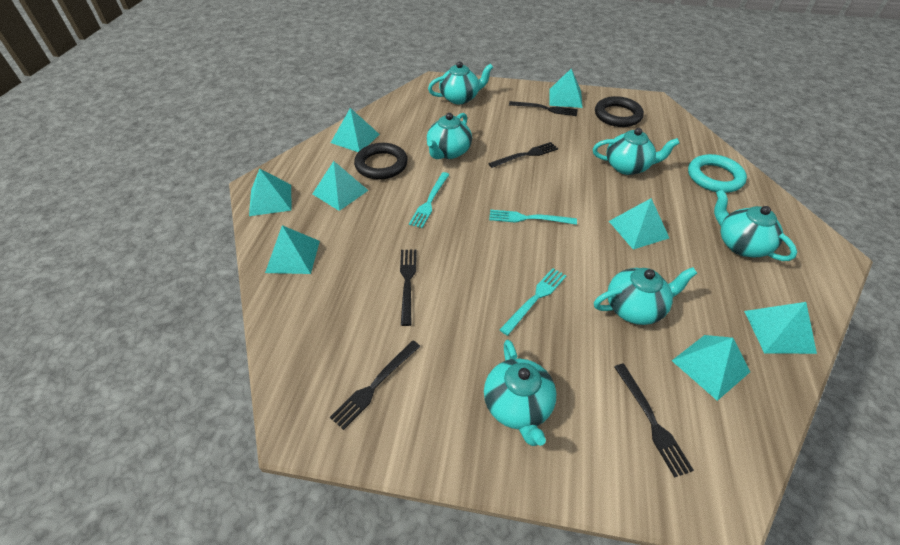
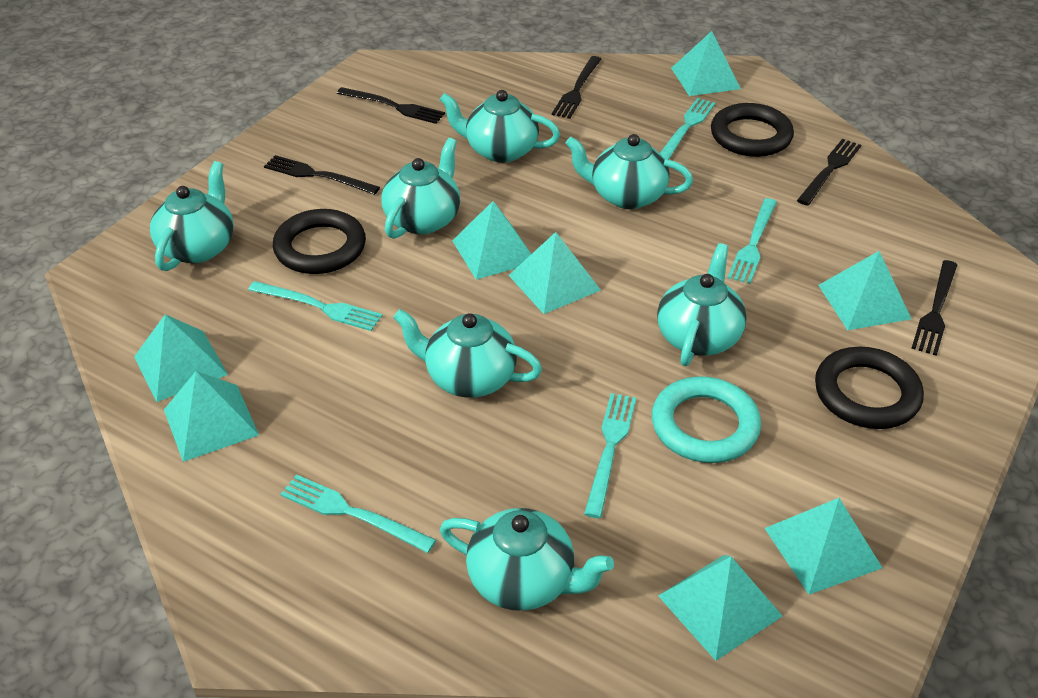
black ring: [354,143,408,180] [595,96,644,127] = 2 -> [273,209,366,274] [711,103,794,157] [815,347,924,429] = 3
turquoise fork: [409,172,450,228] [489,210,577,225] [500,268,566,336] = 3 -> [248,281,382,331] [280,474,436,553] [584,393,636,518] [660,98,715,160] [728,198,777,284] = 5
turquoise teapot: [427,113,472,159] [428,61,493,104] [484,340,556,446] [593,128,679,175] [594,267,697,325] [714,189,797,261] = 6 -> [150,161,234,271] [382,138,460,239] [393,309,542,398] [439,90,560,163] [440,508,614,611] [565,134,693,209] [657,243,747,366] = 7

